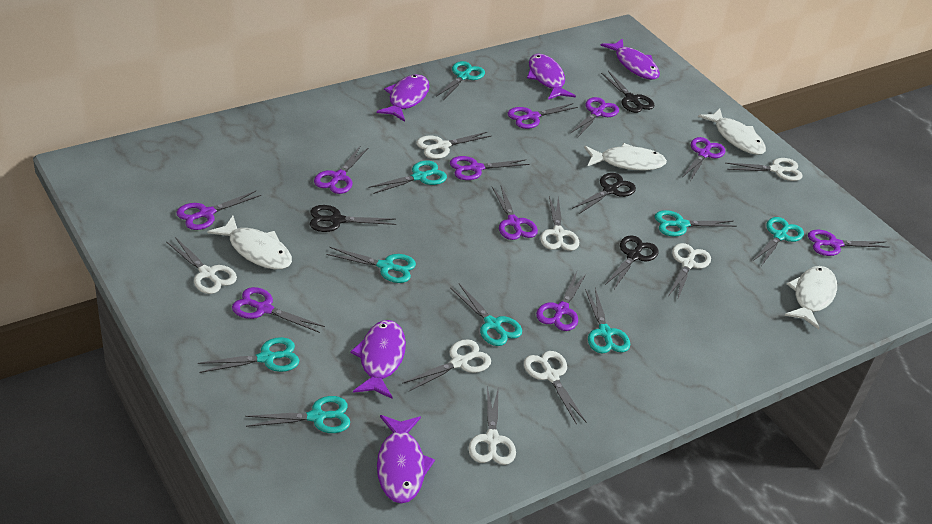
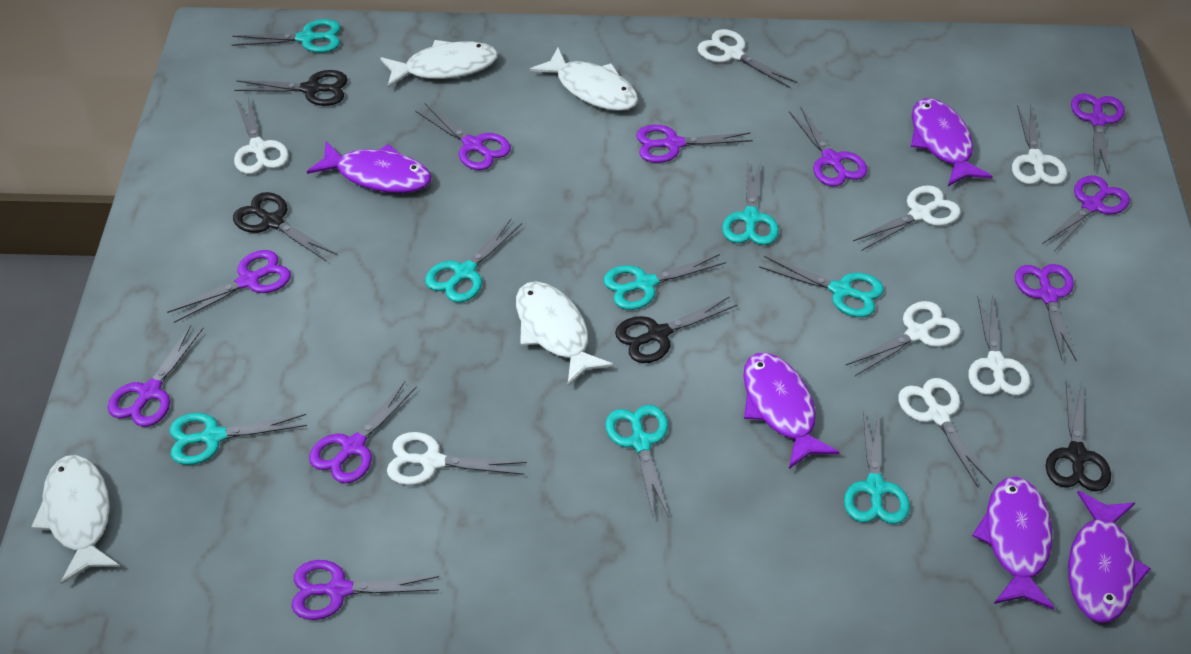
turquoise scissors: [198,337,299,373] [245,396,350,433] [326,247,416,283] [368,161,447,194] [437,61,485,99] [450,284,522,346] [585,288,630,353] [655,210,737,237] [753,217,804,265] = 9 -> [170,413,307,465] [232,19,341,53] [425,219,522,303] [604,254,726,310] [605,405,669,517] [722,160,779,245] [759,256,884,317] [844,411,910,524] = 8

